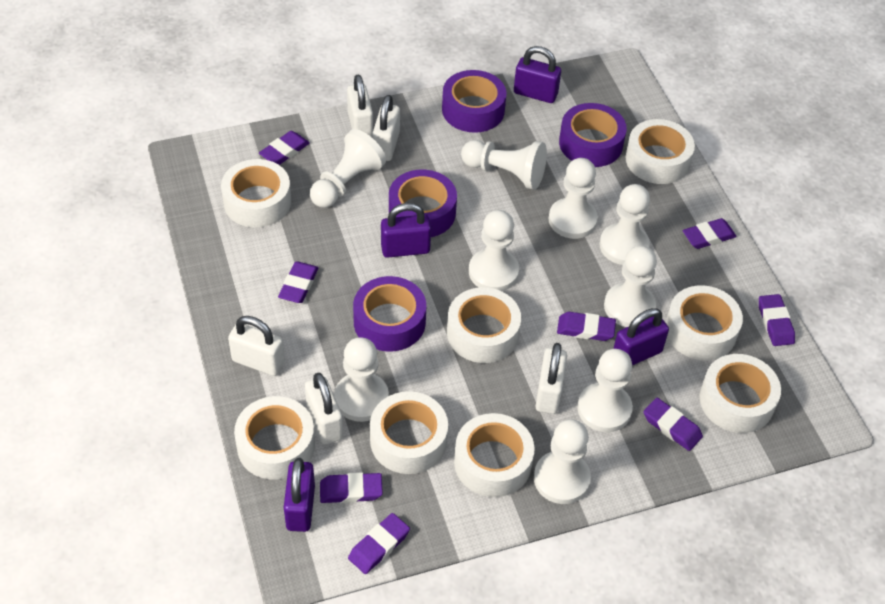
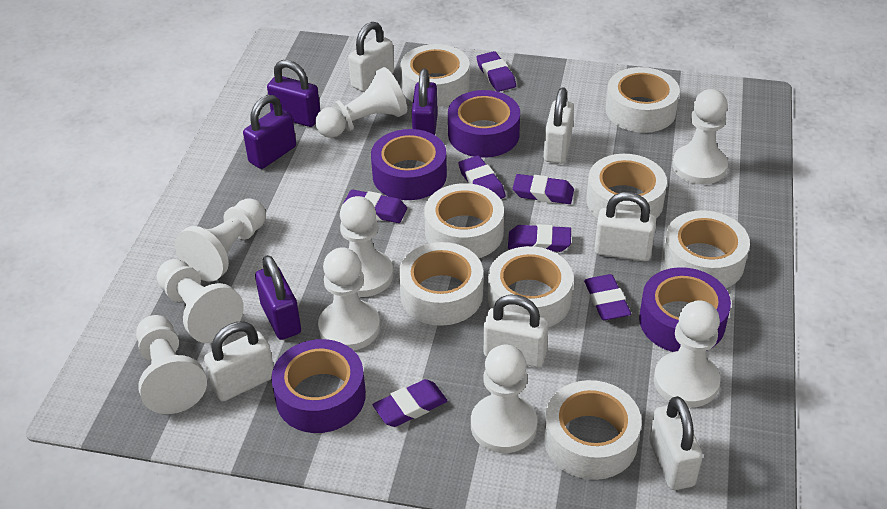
purple eraser: [259,131,310,165] [278,262,318,303] [320,472,383,503] [348,513,410,574] [557,312,616,341] [643,398,703,451] [683,218,737,249] [759,294,795,346] = 8 -> [344,189,407,223] [373,379,447,427] [459,156,506,199] [476,51,516,92] [508,224,571,252] [513,174,574,204] [584,274,631,320] = 7
white padlock: [228,316,285,376] [305,373,343,445] [347,75,373,137] [373,95,400,161] [536,343,567,414] = 5 -> [204,322,274,401] [348,22,394,92] [484,295,548,367] [544,87,574,164] [594,192,656,261] [649,396,703,490] = 6

